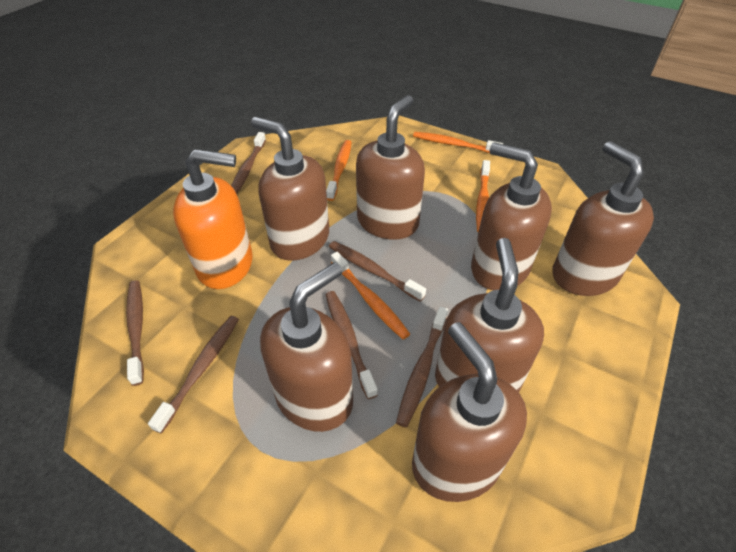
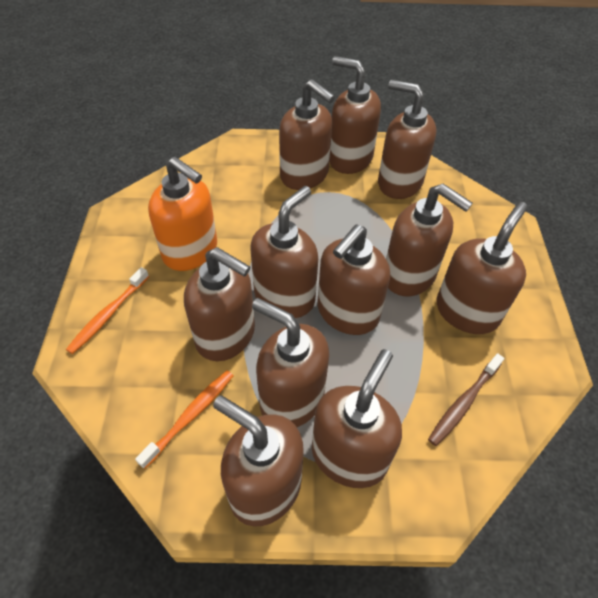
brown soap dispenser: [251,117,329,261] [260,262,353,432] [356,95,425,240] [412,322,527,502] [435,238,544,393] [471,142,552,290] [552,141,654,296] = 7 -> [184,247,255,361] [213,396,304,527] [251,186,318,318] [252,298,329,427] [279,79,335,190] [312,349,402,488] [317,224,390,335] [329,56,381,174] [378,80,436,199] [386,184,473,296] [436,202,528,334] = 11
brown toothbrush: [126,281,144,386] [148,316,239,434] [231,132,266,194] [326,291,378,399] [329,241,426,302] [396,306,448,427] = 6 -> [428,353,504,446] = 1
orange toothbrush: [326,140,352,201] [331,252,410,339] [413,132,503,153] [476,160,490,232] = 4 -> [66,267,149,354] [135,370,234,469] = 2

